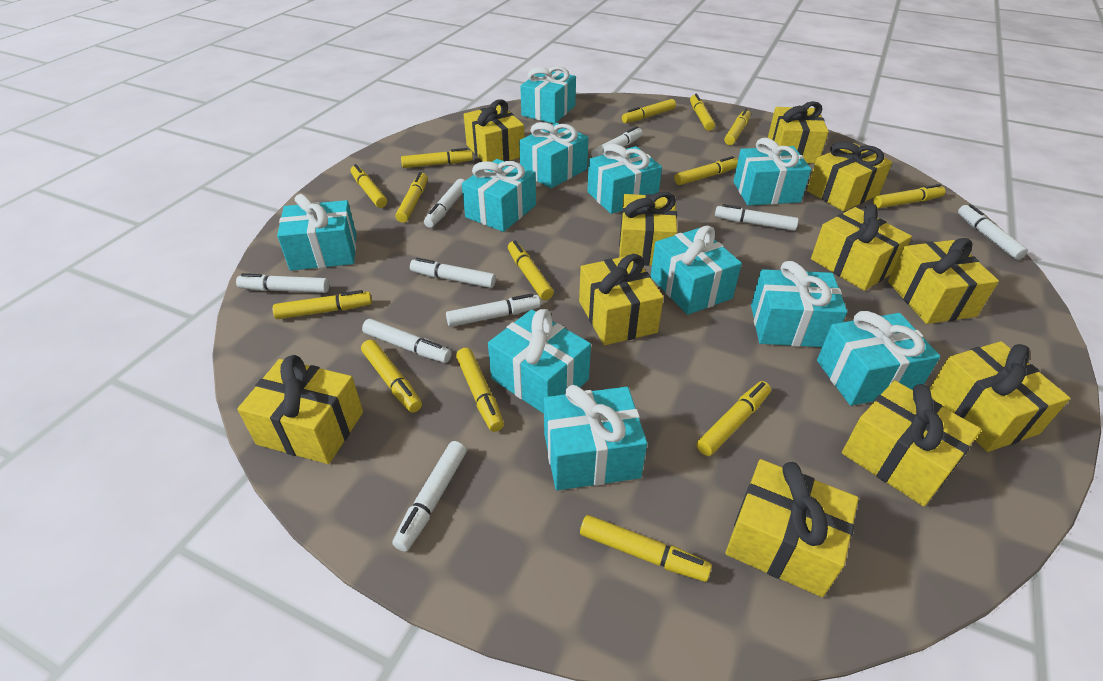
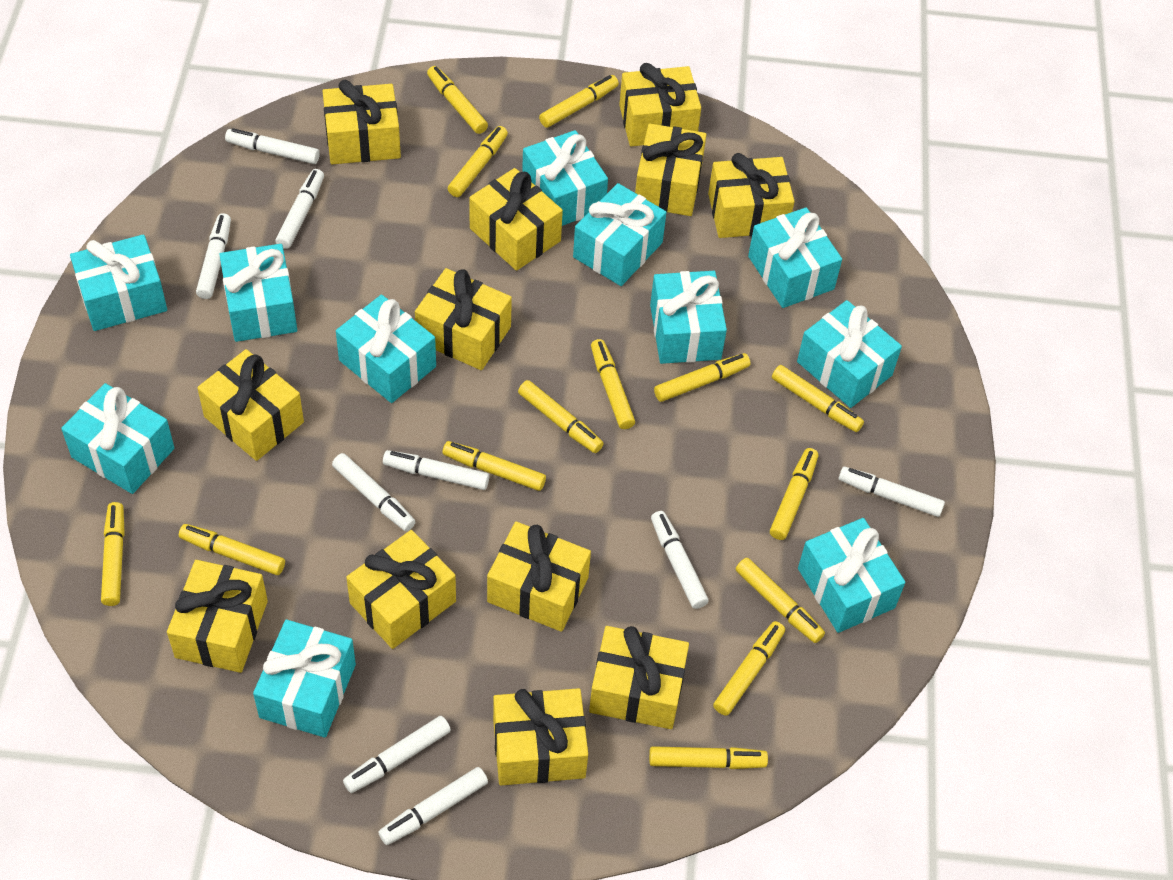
yellow gift: [237,355,363,464] [464,99,524,162] [579,254,664,345] [619,191,677,266] [725,459,859,597] [768,101,829,163] [807,141,892,211] [811,204,912,291] [842,381,981,506] [888,238,999,324] [930,341,1070,452] = 11 -> [167,560,268,673] [197,349,304,461] [323,80,401,164] [346,530,456,649] [415,268,512,370] [469,168,563,271] [487,522,591,632] [493,688,588,785] [589,626,689,729] [619,63,701,147] [635,124,706,216] [708,153,795,238] = 12

